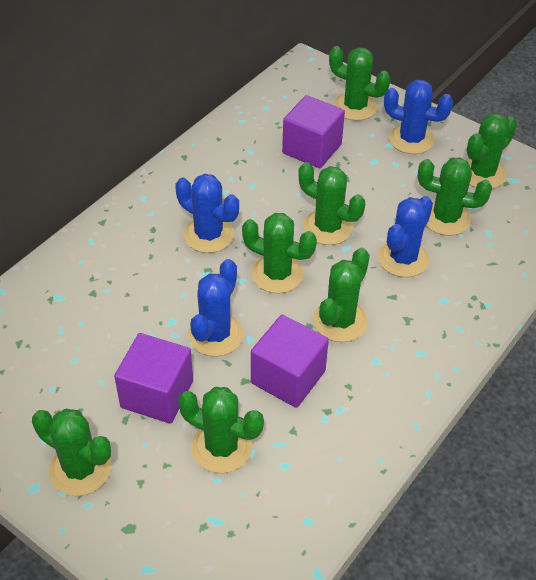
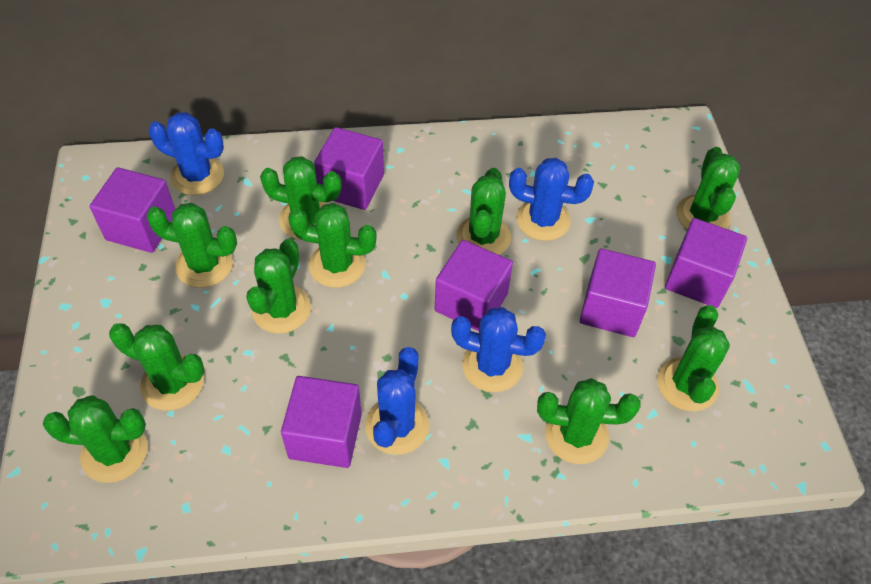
green cactus: [32,409,111,496] [178,387,264,473] [242,213,317,293] [298,162,365,245] [313,248,370,342] [329,46,391,121] [418,157,492,236] [466,113,517,189] = 8 -> [43,395,148,483] [109,323,204,411] [147,203,237,288] [246,239,311,333] [260,156,342,240] [288,203,377,288] [456,168,511,255] [537,378,641,464] [657,305,730,411] [676,147,741,230] = 10
purple cube: [114,333,193,424] [251,315,329,408] [282,95,345,168] = 3 -> [90,167,175,253] [281,376,362,468] [314,127,384,210] [435,240,513,331] [580,248,656,337] [665,218,747,308] = 6

